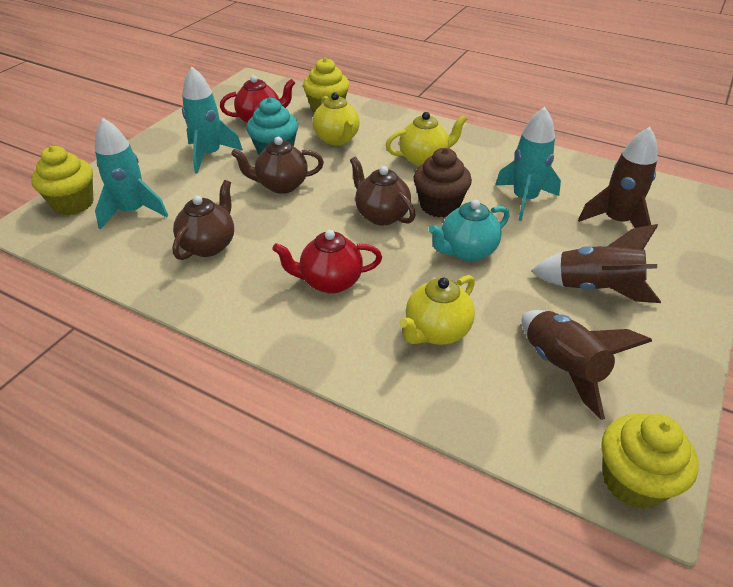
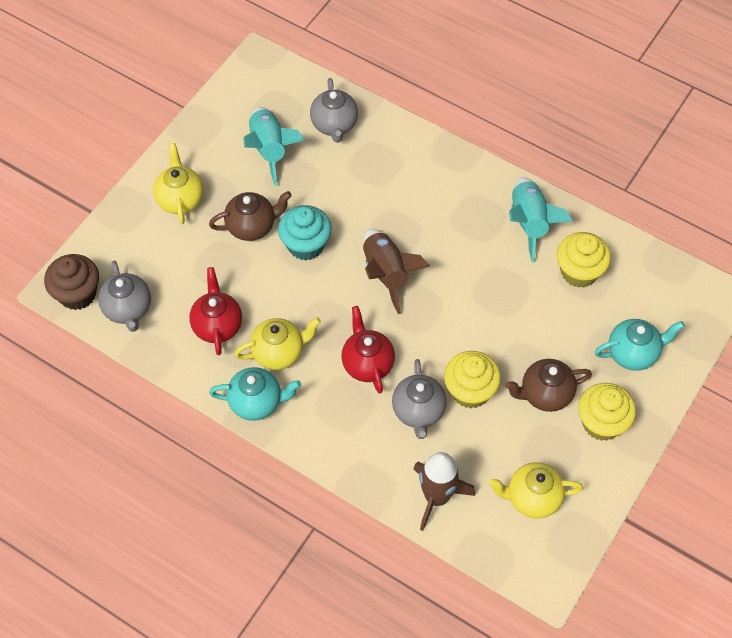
brown rocket: [521,310,652,420] [531,224,661,303] [578,127,658,228] = 3 -> [363,229,430,314] [413,452,475,531] = 2
brown teapot: [172,180,234,260] [231,137,324,194] [350,157,416,225] = 3 -> [209,191,292,241] [505,359,592,412] = 2
grey teapot: none = 0 -> [98,261,151,332] [310,78,358,143] [392,359,447,439] = 3
turquoise rocket: [95,118,168,230] [182,67,243,173] [495,107,561,221] = 3 -> [243,107,305,186] [509,177,573,262] = 2
turquoise teapot: [429,200,510,261] = 1 -> [209,367,301,421] [595,319,685,371] = 2

